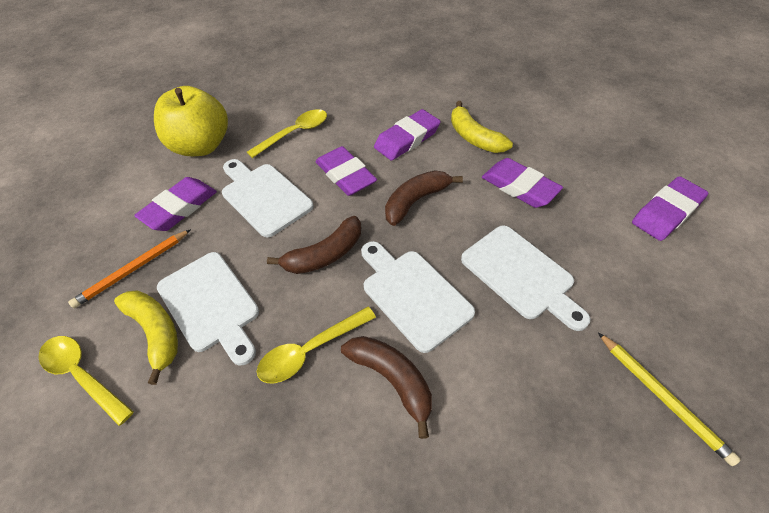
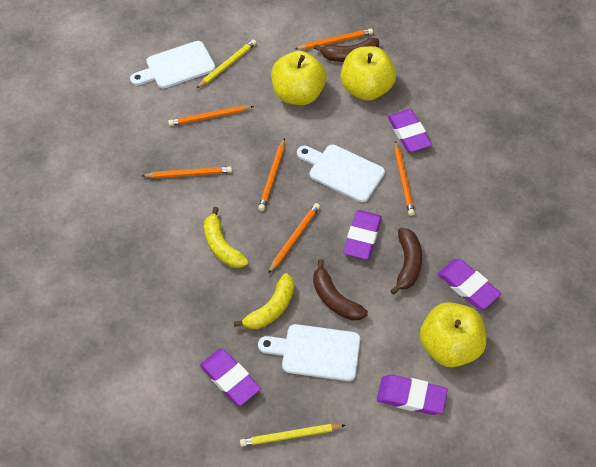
orange pencil: [68,229,191,308] = 1 -> [142,166,232,178] [168,106,254,126] [258,138,285,211] [268,203,320,274] [295,29,373,50] [394,141,415,216] = 6
white cutting board: [157,252,259,366] [222,159,314,237] [361,241,475,353] [461,225,590,331] = 4 -> [130,41,215,89] [258,324,360,381] [297,145,385,202] = 3
yellow apple: [154,86,228,156] = 1 -> [271,51,326,105] [340,46,396,101] [420,302,486,367] = 3
yellow pencil: [598,333,741,466] = 1 -> [197,39,256,88] [240,424,346,447] = 2
yellow spoon: [38,336,134,426] [247,109,327,158] [257,307,376,383] = 3 -> none = 0

